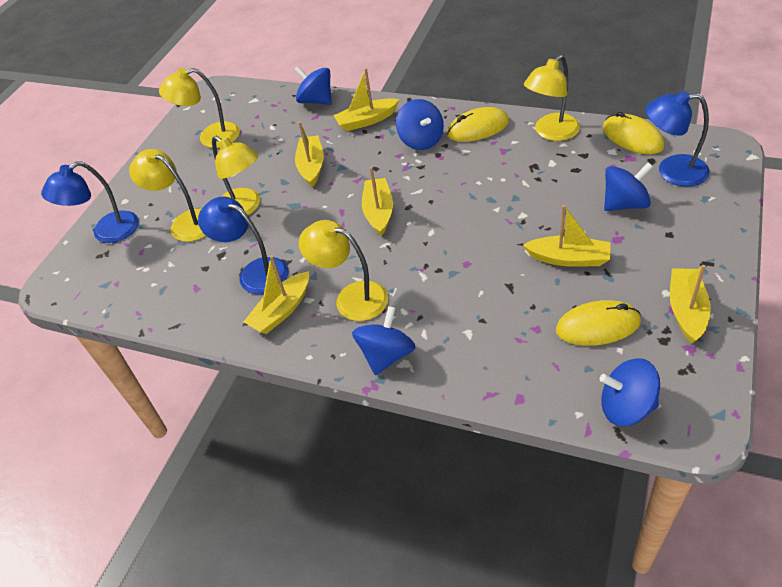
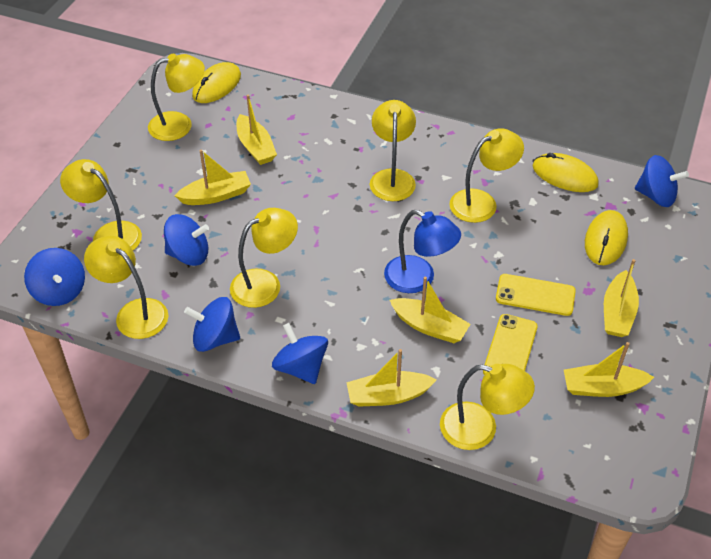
blue lamp: [41,161,139,243] [198,197,289,294] [645,90,710,187] = 3 -> [384,210,461,293] = 1
yellow lamp: [129,149,206,242] [159,68,240,148] [212,136,260,215] [299,220,388,321] [524,55,580,141] = 5 -> [60,159,142,250] [84,236,168,339] [148,54,205,141] [230,208,298,308] [370,100,416,201] [440,364,535,450] [449,128,524,223] = 7
yellow phone: none = 0 -> [483,314,538,375] [496,274,576,316] = 2

